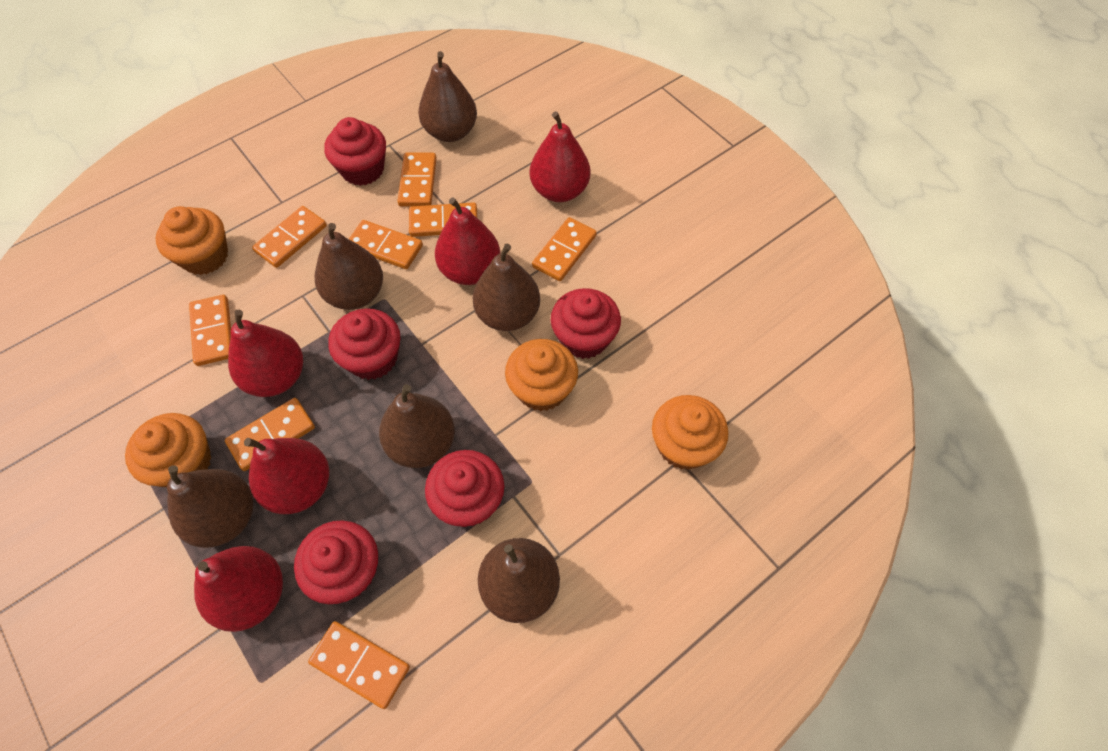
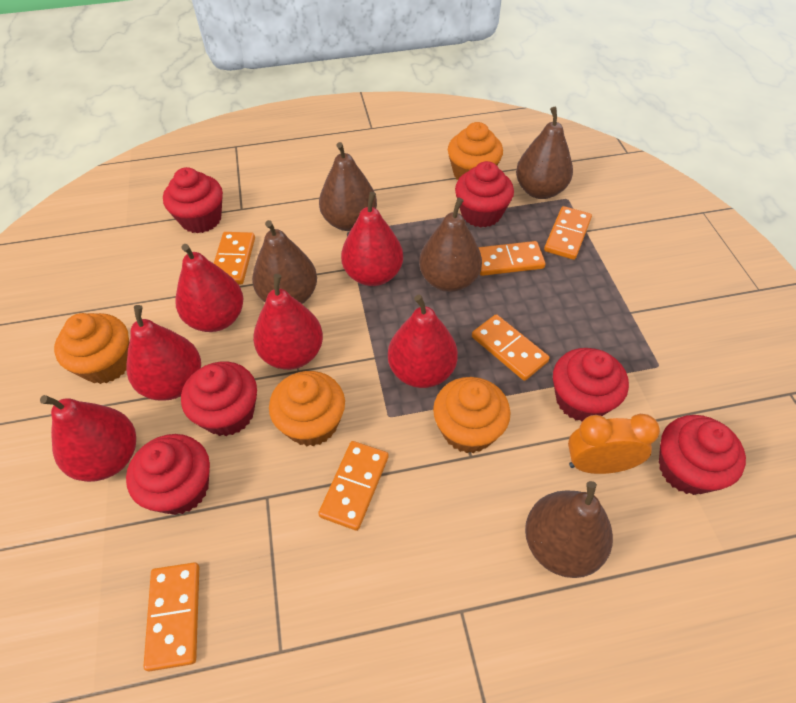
brown pear: [167,465,253,548] [315,223,383,310] [379,384,455,468] [418,51,477,142] [472,243,540,331] [478,538,560,623] = 6 -> [252,220,317,304] [319,142,377,231] [419,198,482,292] [516,107,573,199] [525,481,613,578] = 5
orange clock: none = 0 -> [568,414,660,474] = 1
orange domino: [189,295,231,366] [225,398,315,471] [252,206,327,268] [308,621,410,709] [349,220,423,269] [397,152,437,206] [409,202,477,237] [532,217,597,281] = 8 -> [143,562,199,671] [214,232,255,284] [318,441,389,531] [472,314,550,381] [478,241,546,276] [544,206,592,260] = 6
red cupcake: [294,520,378,604] [324,117,386,186] [328,308,400,380] [425,450,504,527] [551,288,621,359] = 5 -> [126,434,210,515] [163,167,223,233] [181,362,257,436] [455,161,514,228] [553,348,629,421] [659,415,746,495] = 6
red pear: [194,546,283,632] [228,310,303,397] [244,438,329,514] [435,197,500,285] [530,111,590,202] = 5 -> [40,395,136,482] [126,305,201,401] [176,244,243,332] [253,274,323,370] [341,192,403,286] [388,294,458,388] = 6

